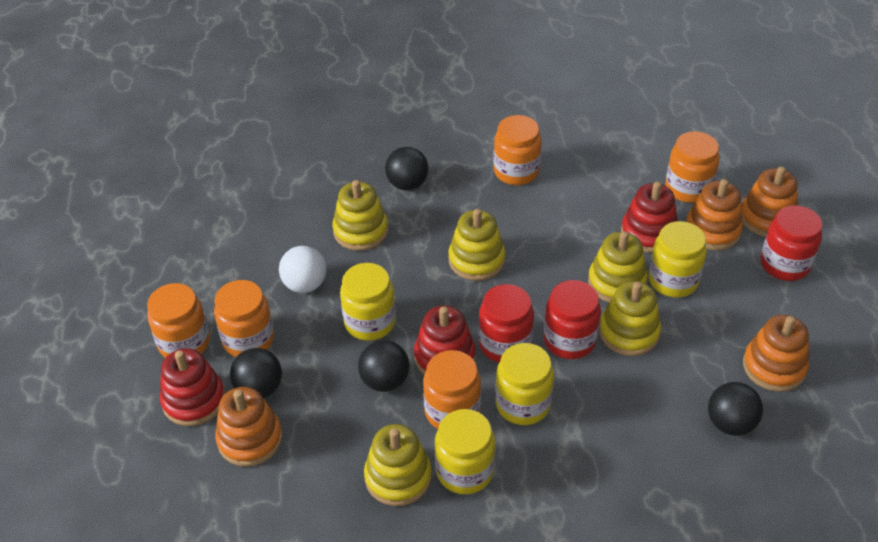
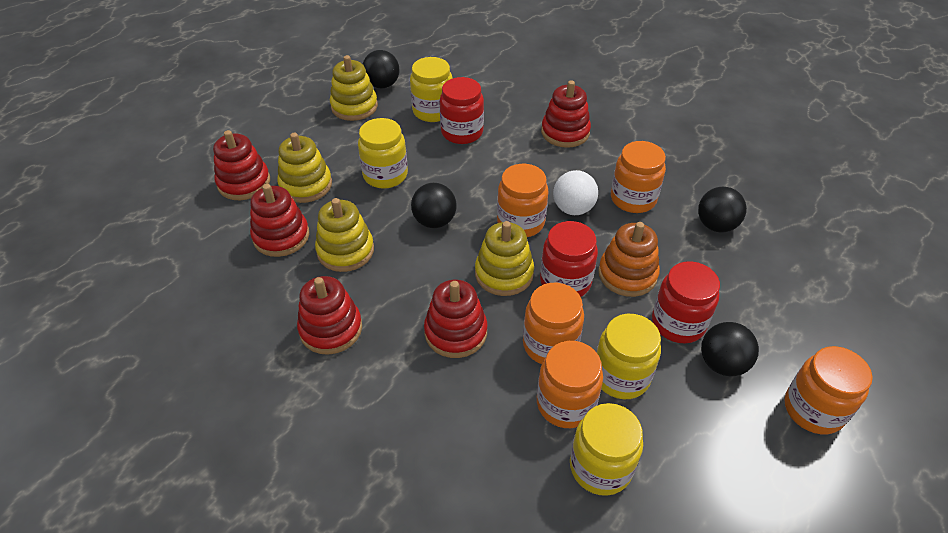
orange stacking toy: [215,387,282,467] [686,179,743,250] [741,166,798,237] [743,315,809,392] = 4 -> [598,222,660,297] = 1
red stacking toy: [160,348,225,426] [414,305,476,374] [621,182,677,253] = 3 -> [213,130,270,200] [250,184,309,257] [297,276,362,355] [424,280,487,358] [541,80,591,148] = 5
yellow stacking toy: [332,180,388,251] [364,424,432,506] [448,209,505,281] [588,231,648,302] [599,281,661,356] = 5 -> [277,133,332,203] [315,198,374,272] [330,55,378,121] [475,221,534,296] = 4

